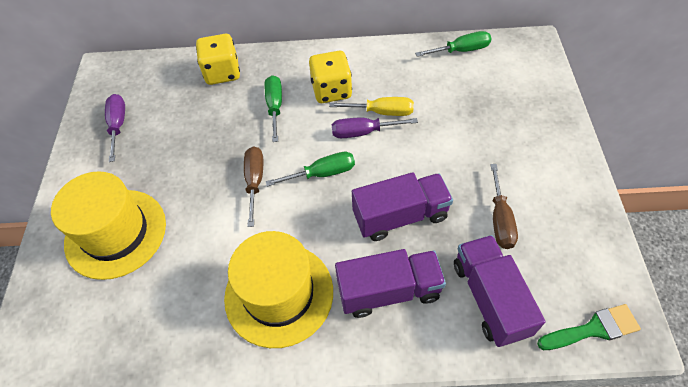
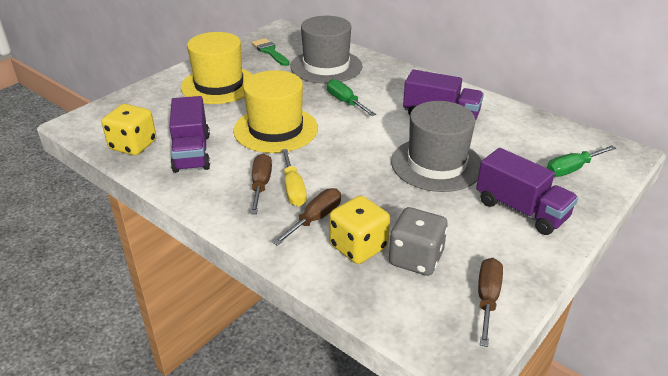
brown screwdriver: [244,146,263,227] [490,164,518,249] = 2 -> [250,153,272,214] [272,188,341,246] [478,258,503,347] = 3
green screwdriver: [264,75,282,142] [266,152,355,187] [415,31,492,57] = 3 -> [327,79,376,116] [547,145,616,177] = 2
grey dice: none = 0 -> [389,207,448,276] = 1
grey hat: none = 0 -> [290,16,362,84] [391,101,482,192] = 2
purple screwdriver: [105,94,125,162] [332,117,418,138] = 2 -> none = 0

